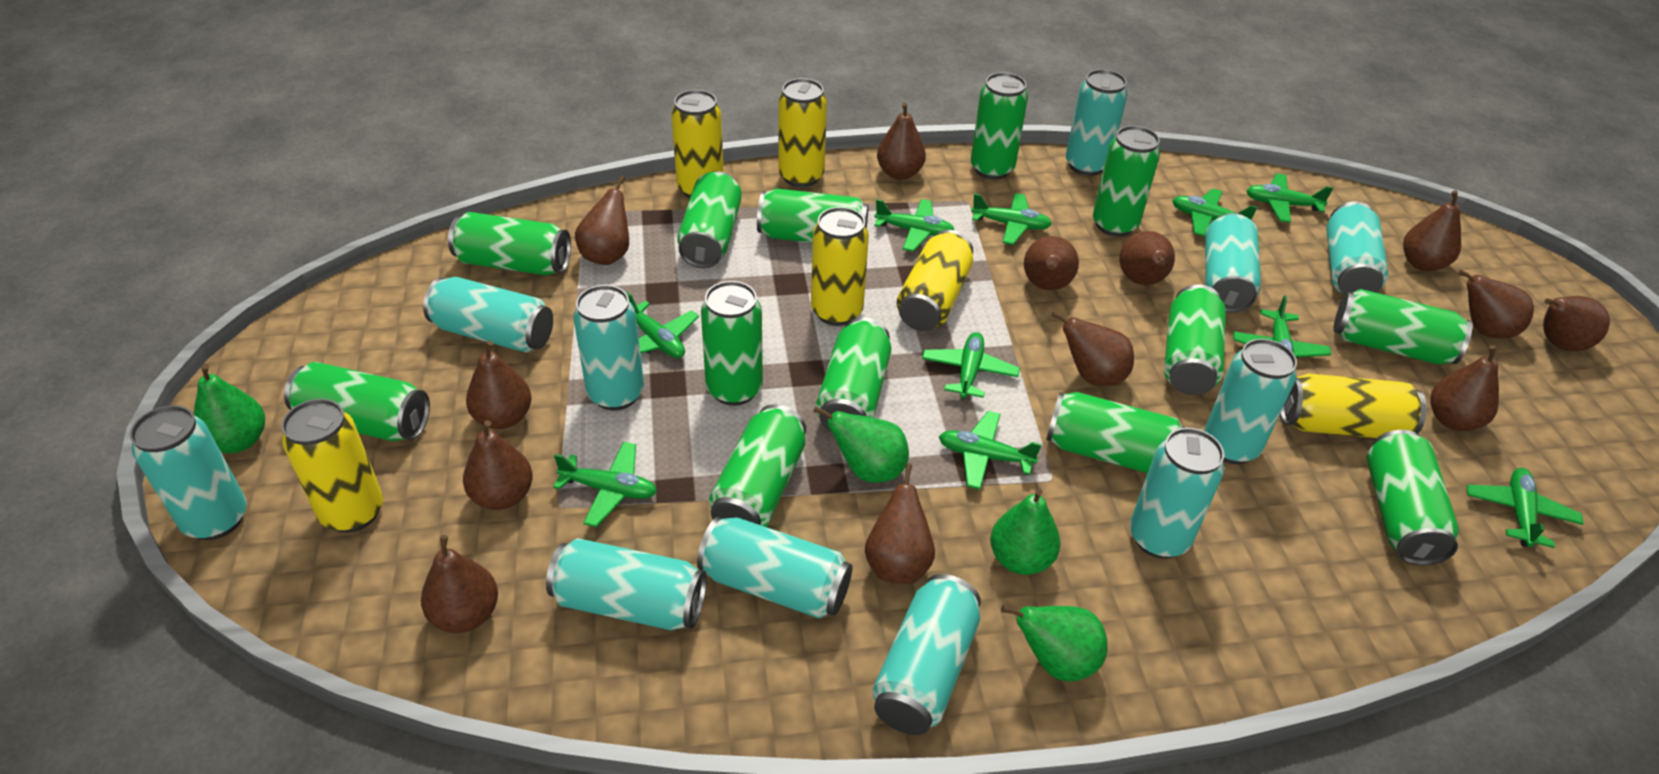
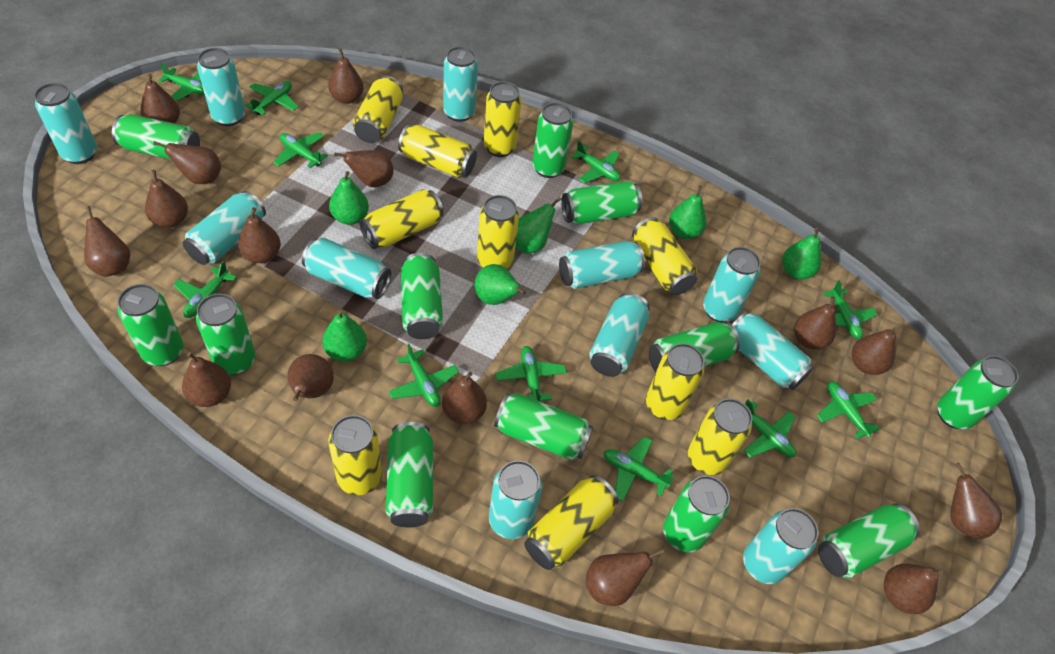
brown pear: [421,535,498,633] [463,420,533,510] [466,340,532,429] [575,175,629,265] [865,463,935,584] [877,103,926,180] [1024,236,1079,290] [1051,311,1134,386] [1120,231,1175,285] [1403,190,1461,271] [1430,345,1499,431] [1458,270,1534,339] [1543,296,1610,351] = 13 -> [84,206,130,277] [140,74,180,123] [145,170,188,228] [153,141,221,184] [182,352,231,407] [238,207,281,263] [287,354,334,401] [328,48,364,104] [334,150,394,187] [442,372,487,424] [586,548,665,606] [794,296,836,350] [852,327,898,375] [884,564,943,614] [950,463,1002,539] = 15
green can: [284,362,430,441] [448,212,571,275] [677,171,742,268] [701,281,763,406] [709,404,806,527] [757,189,869,243] [816,317,891,432] [971,72,1028,180] [1046,392,1186,473] [1093,126,1160,237] [1164,285,1226,395] [1333,289,1472,364] [1366,430,1459,566] = 13 -> [112,114,200,159] [118,284,184,366] [196,294,256,375] [386,422,433,527] [401,253,443,339] [494,393,593,460] [532,103,574,178] [561,181,643,224] [649,322,740,372] [663,476,730,552] [818,503,920,578] [937,356,1018,429] = 12
green pear: [194,364,265,453] [813,406,909,483] [990,488,1061,575] [1001,605,1108,681] = 4 -> [322,310,367,362] [329,171,369,225] [474,264,526,305] [515,197,562,254] [669,186,707,239] [782,228,822,279] = 6
green plane: [553,442,657,527] [626,291,699,358] [874,199,954,252] [922,332,1020,400] [939,411,1042,489] [971,193,1052,245] [1172,188,1258,237] [1233,295,1331,359] [1246,174,1333,223] [1467,468,1584,548] = 10 -> [158,63,205,101] [174,260,237,318] [245,81,298,115] [273,132,328,168] [388,344,459,407] [495,346,567,401] [571,141,621,183] [604,436,674,501] [743,399,796,457] [817,382,880,439] [823,280,877,339] = 11
yellow can: [282,399,383,532] [671,90,724,198] [778,78,827,187] [811,207,869,326] [897,230,973,331] [1280,373,1427,438] = 6 -> [328,415,382,495] [353,76,403,143] [360,189,444,249] [398,124,477,178] [477,195,519,269] [484,81,521,157] [524,475,619,570] [632,217,698,295] [646,343,704,420] [688,398,752,475] = 10

